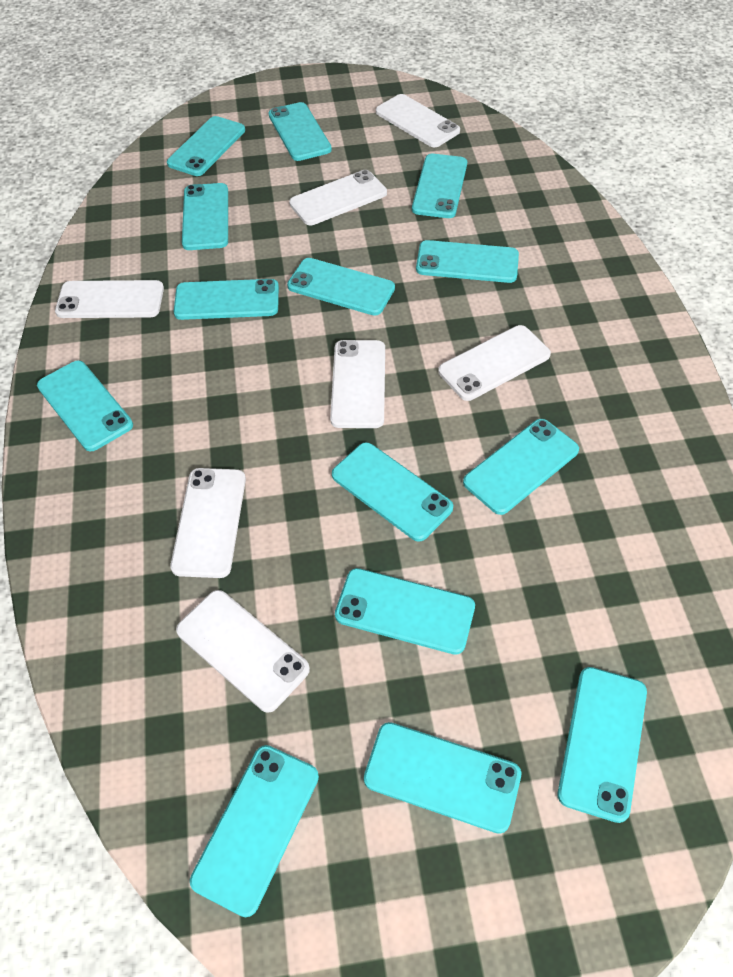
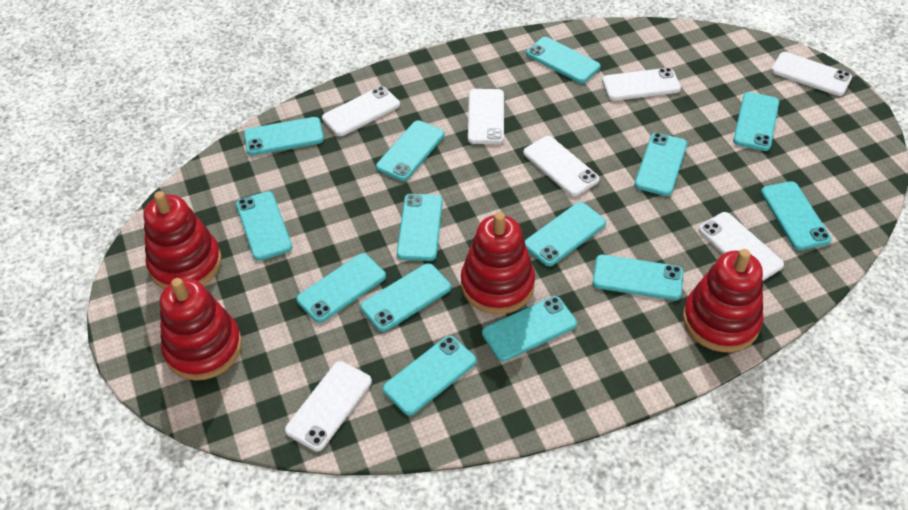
red stacking toy: none = 0 -> [144,191,222,289] [160,278,242,381] [461,212,535,314] [683,249,764,352] = 4

